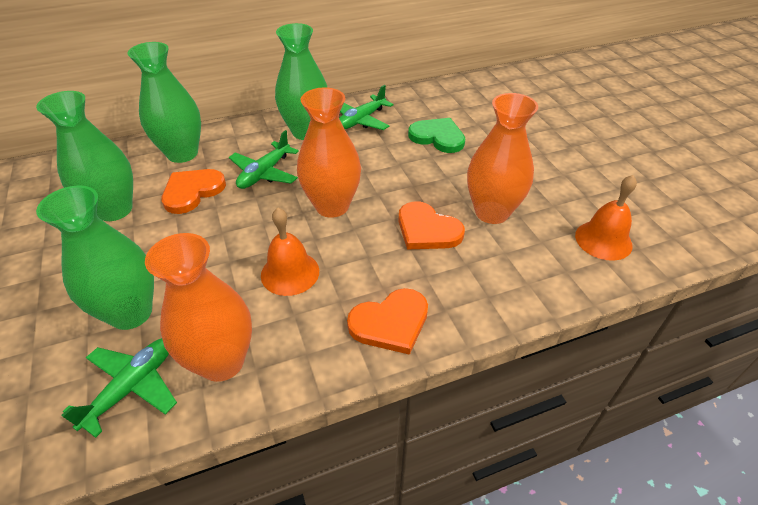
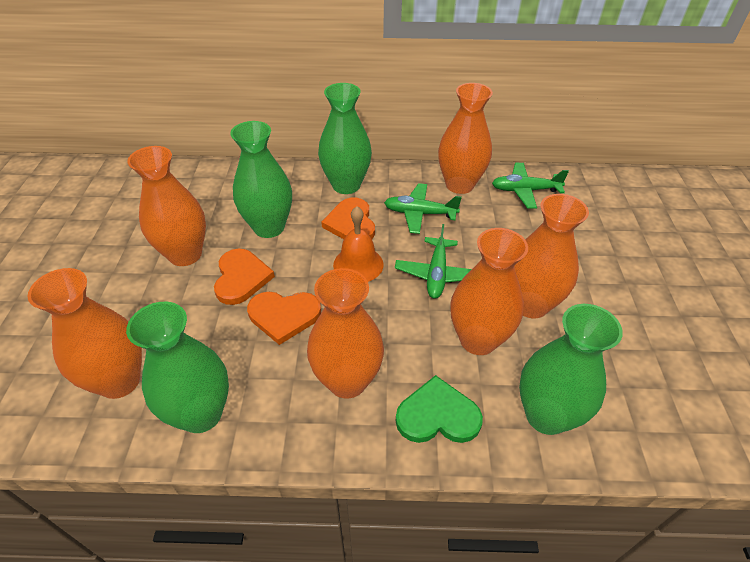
orange bell: [261,208,319,296] [575,175,637,261] = 2 -> [333,206,384,282] = 1
orange vase: [145,233,252,382] [297,87,361,218] [467,93,538,224] = 3 -> [27,268,142,399] [127,146,206,266] [307,268,384,399] [438,83,493,194] [450,228,528,355] [514,194,589,318] = 6

